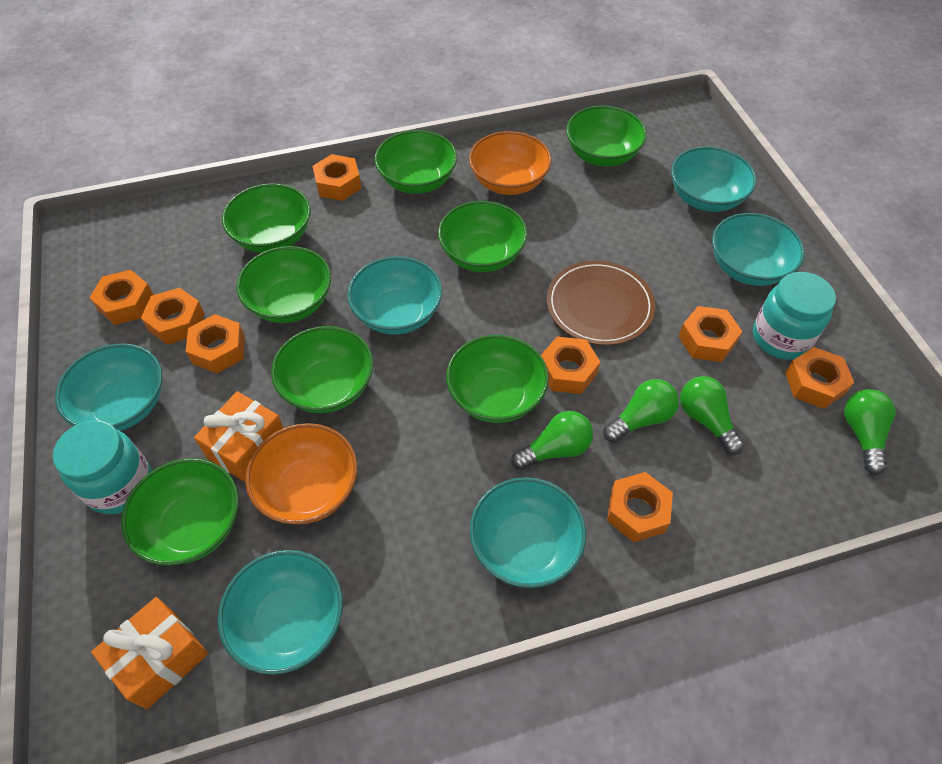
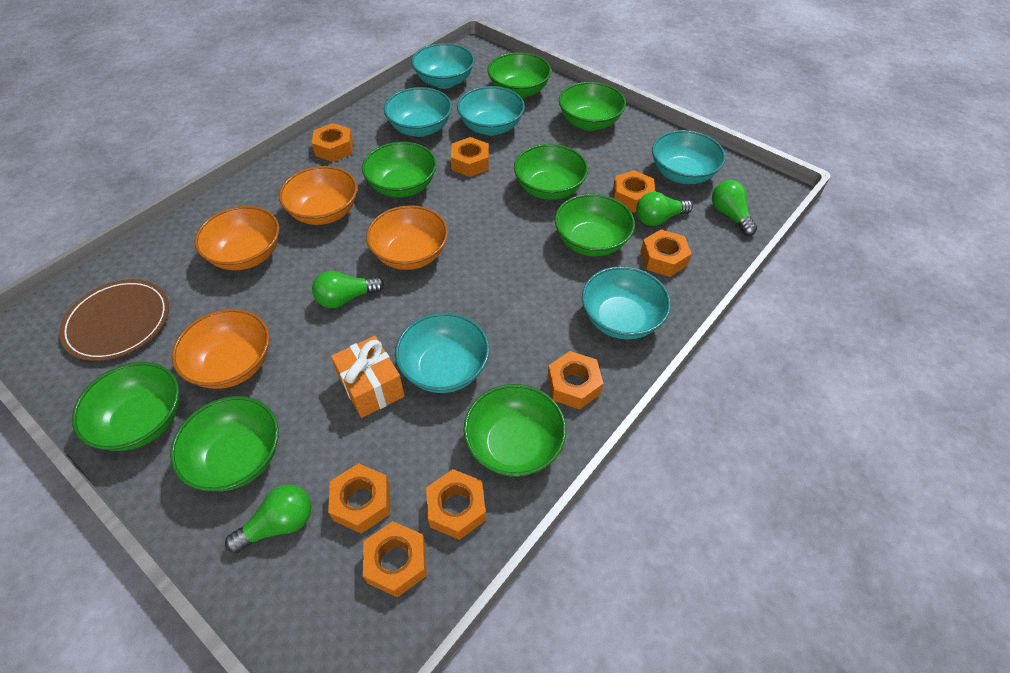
orange bowl: [245,423,357,524] [469,131,552,195] = 2 -> [172,309,270,389] [194,206,279,270] [279,166,357,225] [366,205,448,270] = 4
orange gift: [91,597,208,710] [194,391,284,482] = 2 -> [331,336,405,418] = 1
turquoise jar: [53,420,152,514] [753,272,836,360] = 2 -> none = 0

